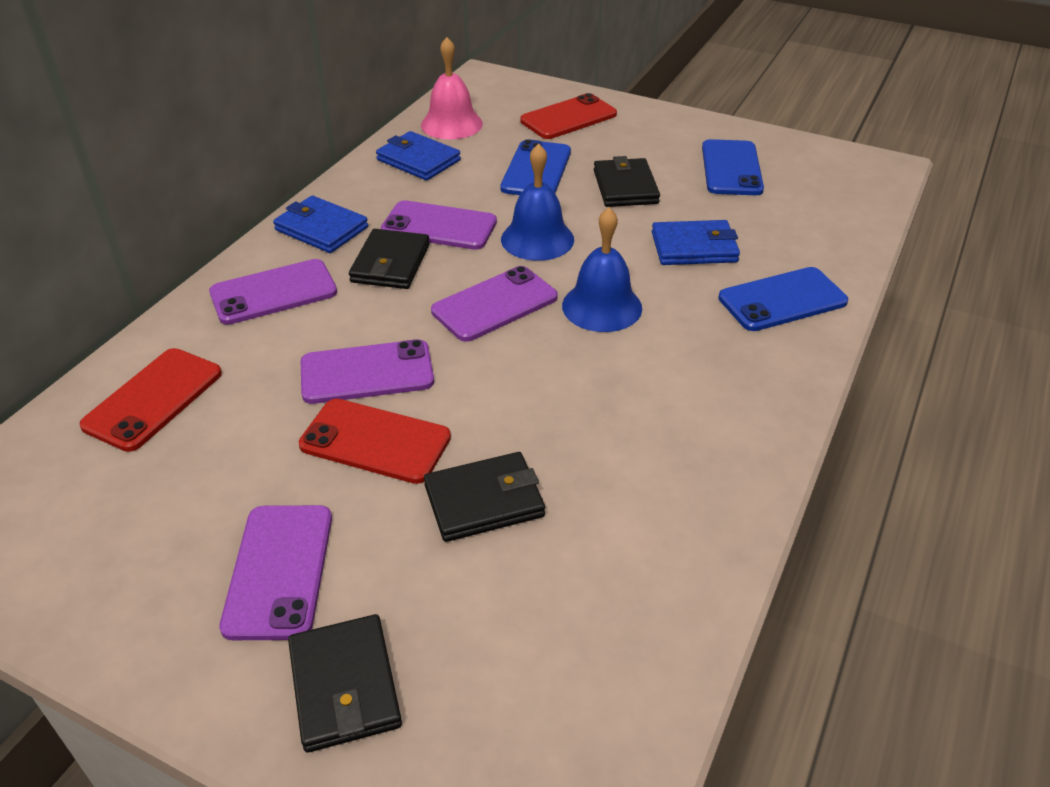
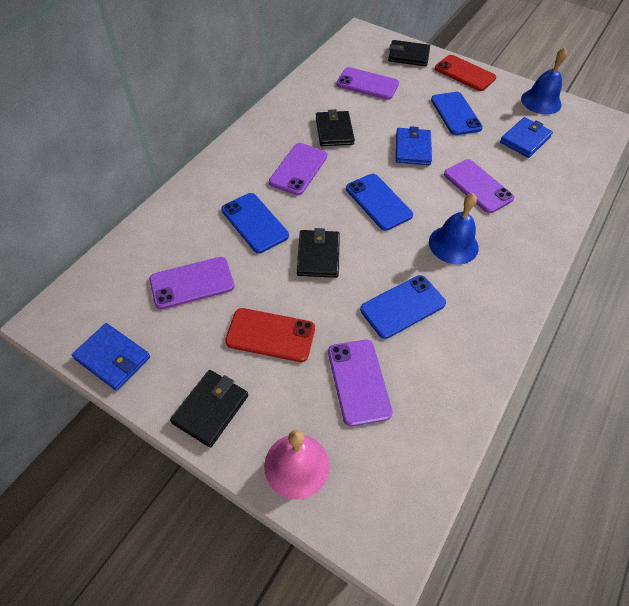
blue phone: [500,139,571,195] [702,139,764,195] [718,267,848,331] = 3 -> [221,193,289,253] [346,174,413,231] [360,275,446,339] [431,92,483,135] = 4
red phone: [79,348,222,452] [299,399,451,484] [520,93,617,139] = 3 -> [225,308,315,362] [435,55,496,91] = 2

